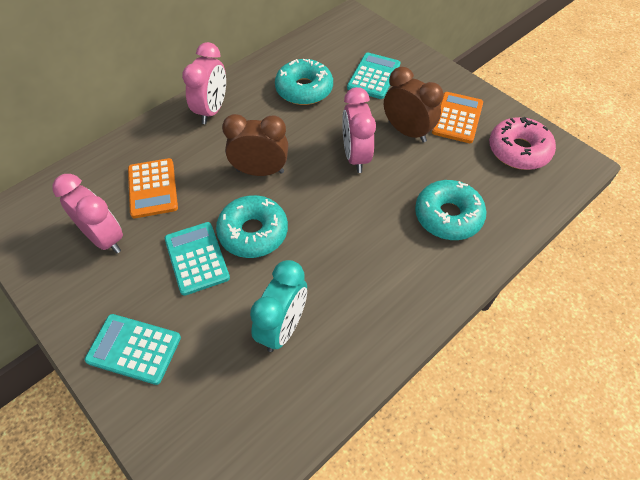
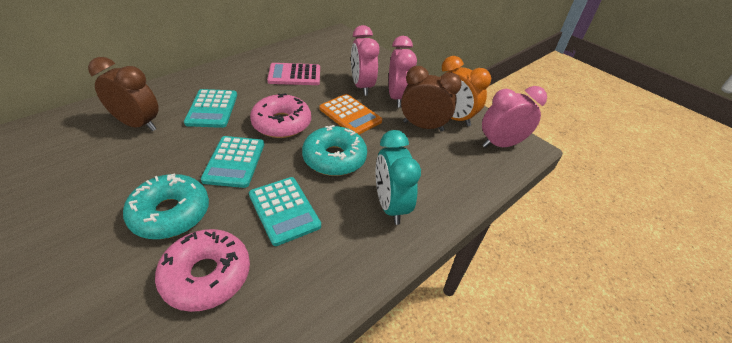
orange calculator: [128,158,178,218] [432,92,483,143] = 2 -> [320,94,382,134] = 1
orange clock: none = 0 -> [440,56,491,126] = 1
pink calculator: none = 0 -> [267,63,320,85] = 1
pink donut: [489,117,556,170] = 1 -> [155,229,250,312] [250,93,311,138] = 2
turquoise donut: [216,195,288,258] [275,59,333,105] [415,180,487,240] = 3 -> [123,173,209,239] [302,125,367,176] = 2

